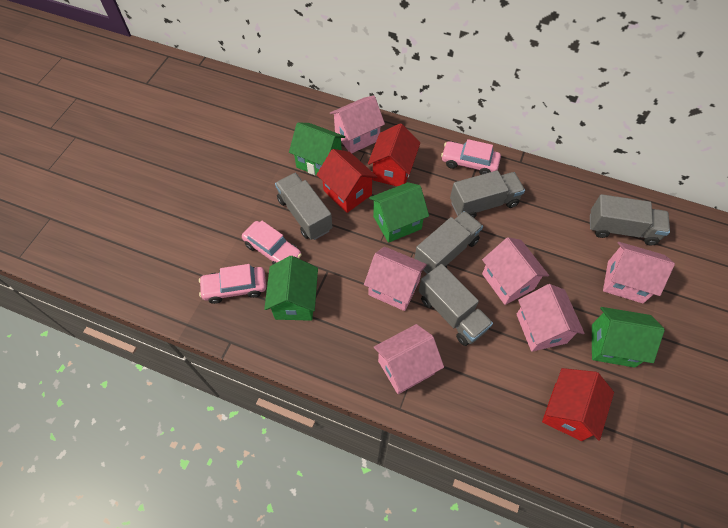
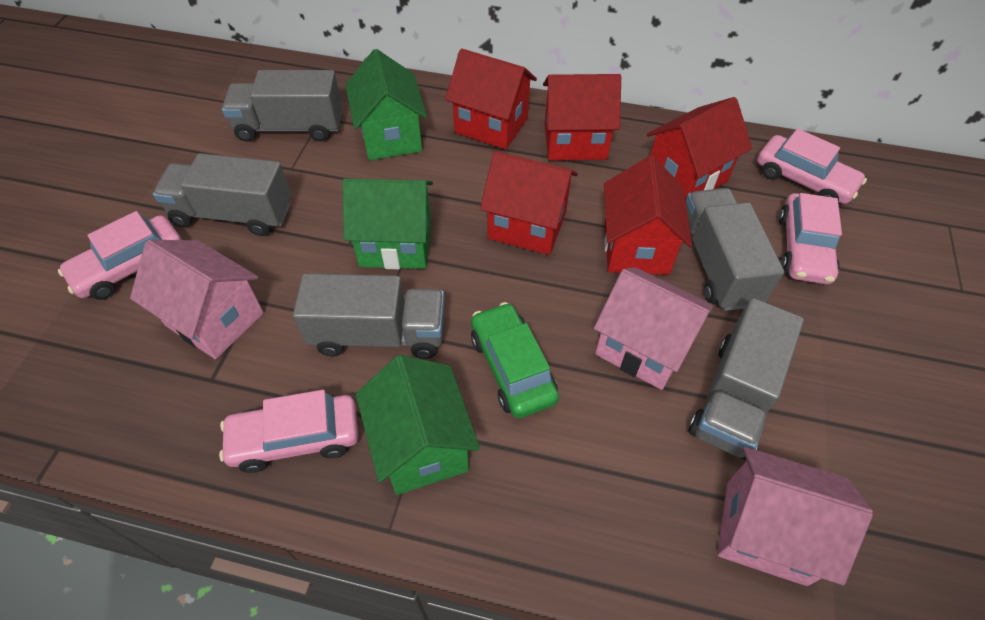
green car: none = 0 -> [471,302,559,418] = 1
green house: [264,256,318,321] [289,122,345,175] [369,182,429,243] [592,307,665,368] = 4 -> [342,178,433,269] [345,49,427,160] [356,355,480,495] = 3
pink car: [199,264,266,304] [242,221,302,264] [441,139,501,175] = 3 -> [58,211,182,300] [219,390,358,473] [757,128,867,204] [779,193,842,284] = 4
pink house: [330,96,385,153] [364,247,427,311] [374,324,444,394] [482,237,549,305] [517,284,584,352] [603,242,675,303] = 6 -> [130,240,264,359] [594,267,714,390] [717,447,873,586] = 3
red house: [316,149,377,213] [368,123,420,186] [542,368,614,441] = 3 -> [445,49,537,150] [480,151,578,255] [543,74,621,161] [604,156,692,275] [647,97,752,204] = 5

